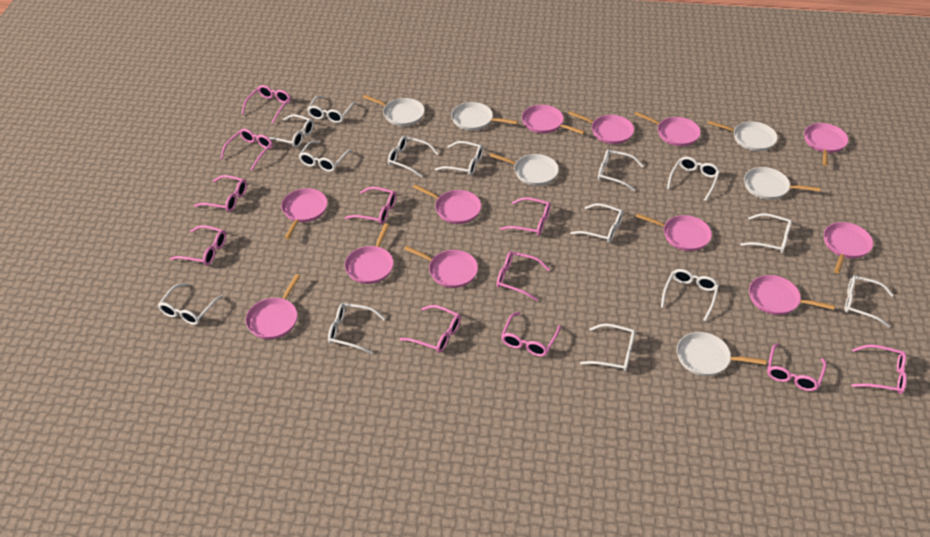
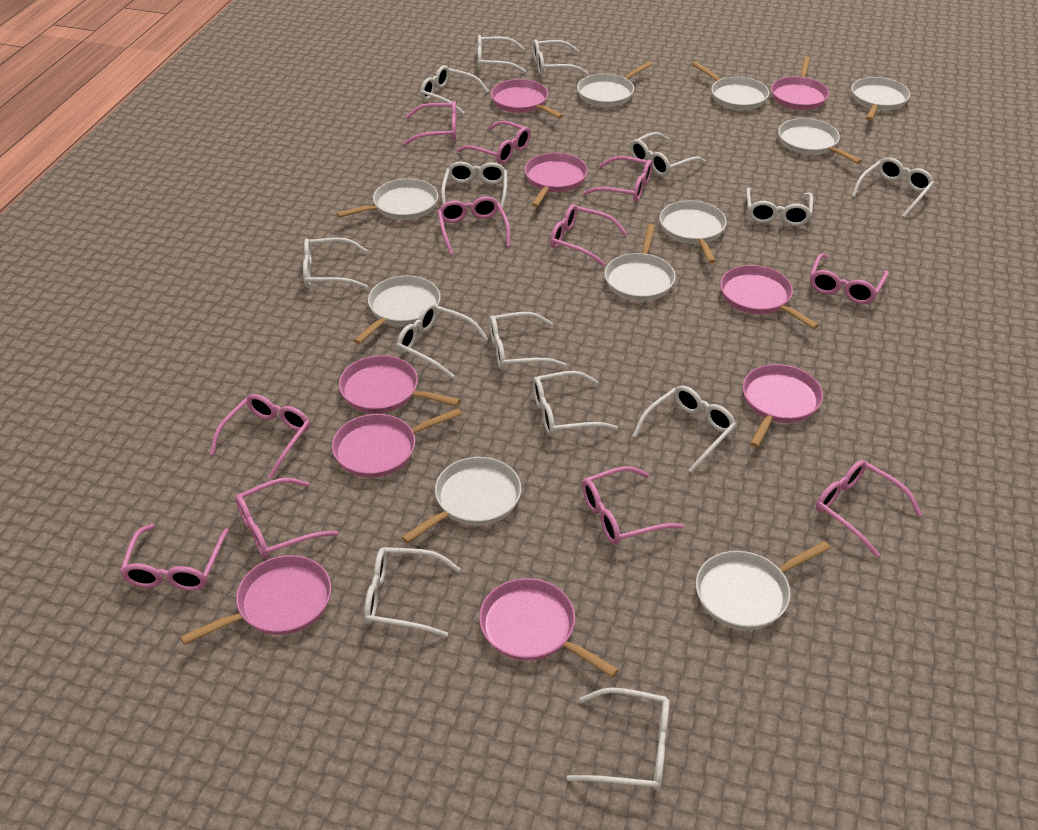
pink pan: [245,274,300,339] [281,188,328,239] [345,223,394,284] [404,246,478,288] [413,184,481,224] [522,105,585,134] [568,111,634,144] [634,111,701,146] [636,213,712,251] [749,275,835,315] [804,123,848,166] [824,222,873,273] = 12 -> [180,555,331,645] [332,408,462,478] [339,355,460,413] [479,578,619,677] [491,79,563,119] [524,153,588,207] [720,265,819,329] [742,364,823,448] [771,57,829,110] = 9
white pan: [363,94,425,126] [451,102,518,131] [489,153,559,186] [677,332,766,376] [707,121,778,151] [744,167,821,200] = 6 -> [336,178,438,220] [353,276,441,344] [401,457,521,544] [577,62,652,107] [604,224,676,301] [659,200,727,263] [692,62,769,110] [696,541,830,630] [778,118,862,164] [851,77,910,121] = 10

